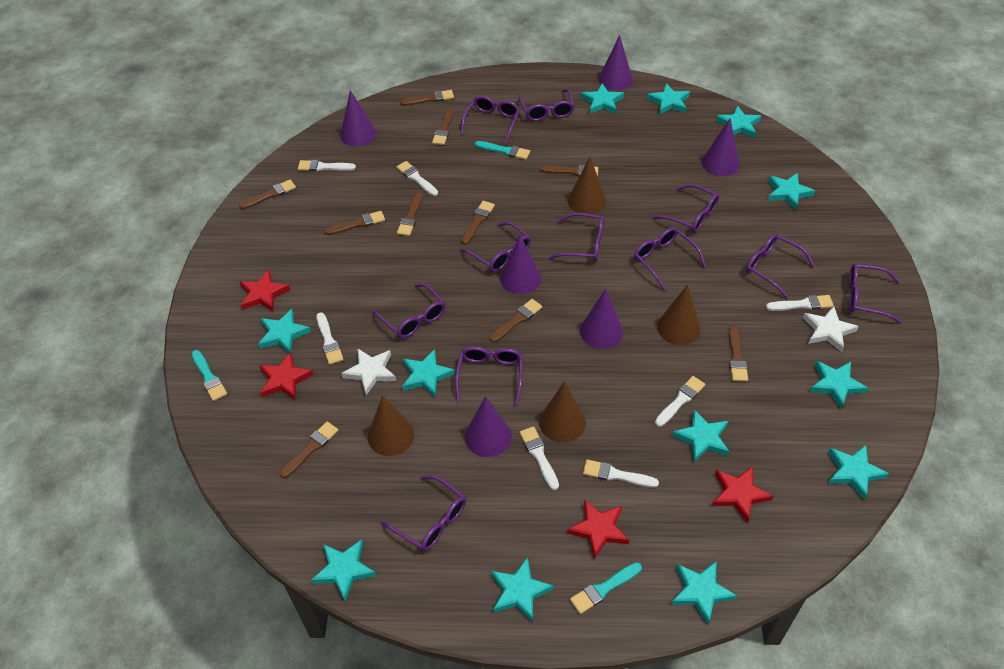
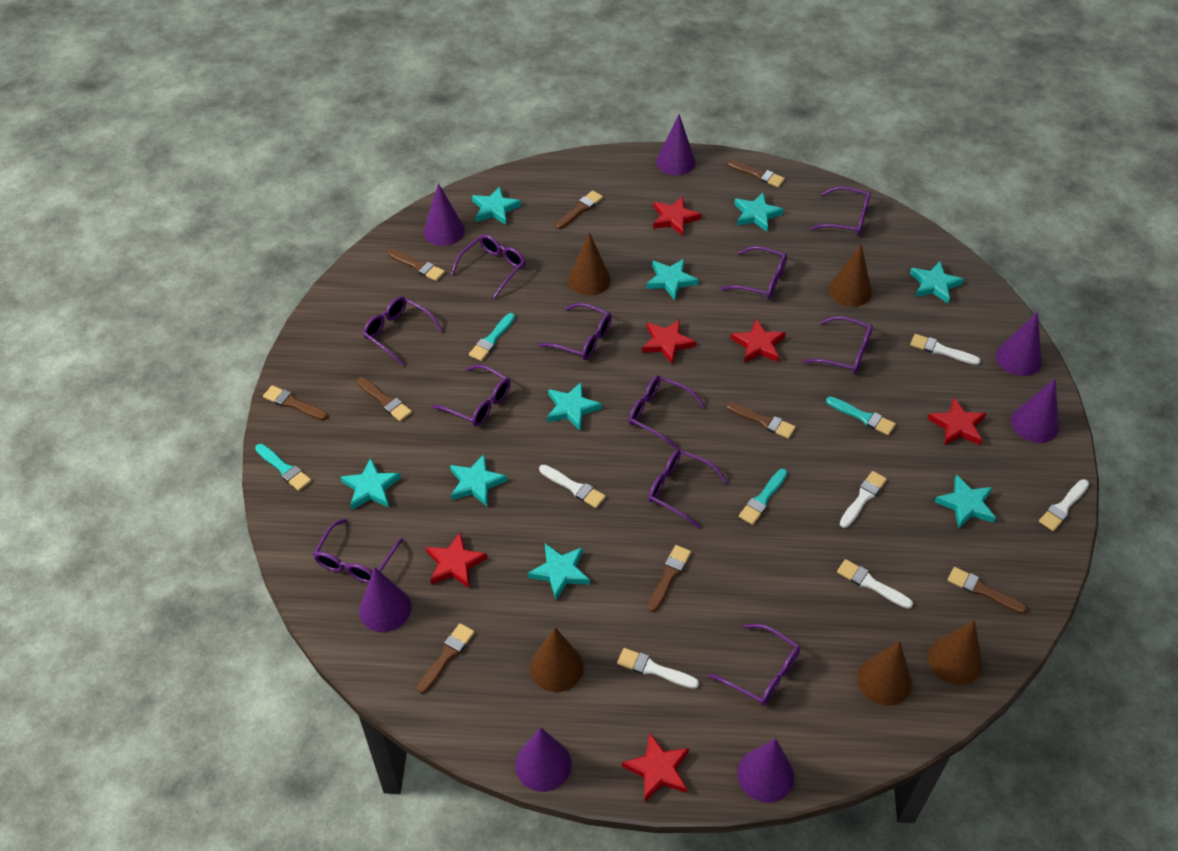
brown brush: [239,180,296,209] [280,421,338,478] [325,211,385,235] [397,192,422,236] [400,90,454,106] [432,108,454,145] [461,201,495,245] [490,299,542,342] [540,165,598,177] [729,326,748,382] = 10 -> [263,385,328,420] [357,377,412,421] [388,249,445,281] [417,623,475,694] [555,190,603,229] [648,545,691,612] [726,160,785,187] [726,402,796,439] [947,567,1027,614] = 9
brown cone: [368,395,414,456] [539,381,586,442] [568,157,606,214] [657,285,701,345] = 4 -> [530,627,584,692] [568,232,611,295] [829,244,872,307] [857,641,912,706] [928,620,982,685] = 5
purple cone: [340,90,376,147] [465,396,512,457] [500,235,541,294] [580,289,623,349] [598,35,633,91] [702,119,740,176] = 6 -> [359,568,411,632] [423,183,465,246] [515,728,571,792] [656,114,696,175] [737,738,794,803] [996,312,1042,376] [1011,379,1059,443] = 7
red star: [240,270,290,311] [259,352,314,400] [567,499,629,559] [712,466,773,523] = 4 -> [426,532,488,588] [622,733,689,801] [642,319,696,364] [653,197,701,236] [731,319,786,363] [928,398,986,445] = 6
turquoise brush: [192,350,227,401] [475,141,530,160] [570,562,642,614] = 3 -> [255,444,311,491] [469,313,515,361] [739,469,787,525] [826,396,896,435] = 4
turquoise star: [258,309,311,353] [311,539,376,601] [402,349,455,397] [491,557,554,622] [581,83,624,114] [647,83,690,115] [671,561,737,624] [672,409,730,462] [716,106,761,138] [768,173,815,210] [809,361,868,409] [828,445,889,500] = 12 -> [340,458,401,510] [450,454,507,506] [472,186,521,225] [528,544,590,600] [547,382,602,431] [646,259,699,301] [734,193,784,232] [910,261,964,303] [935,475,996,529] = 9
white brush: [298,160,356,171] [316,312,344,365] [396,161,438,196] [519,426,559,490] [583,459,659,488] [655,376,705,427] [766,295,834,311] = 7 -> [539,465,606,508] [617,648,699,689] [837,559,913,609] [840,471,887,528] [910,334,981,365] [1039,479,1089,531] = 6
white star: [341,348,396,395] [803,306,859,352] = 2 -> none = 0

